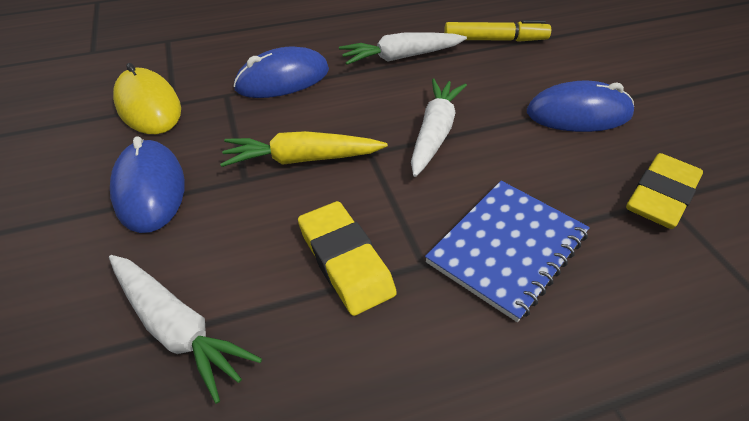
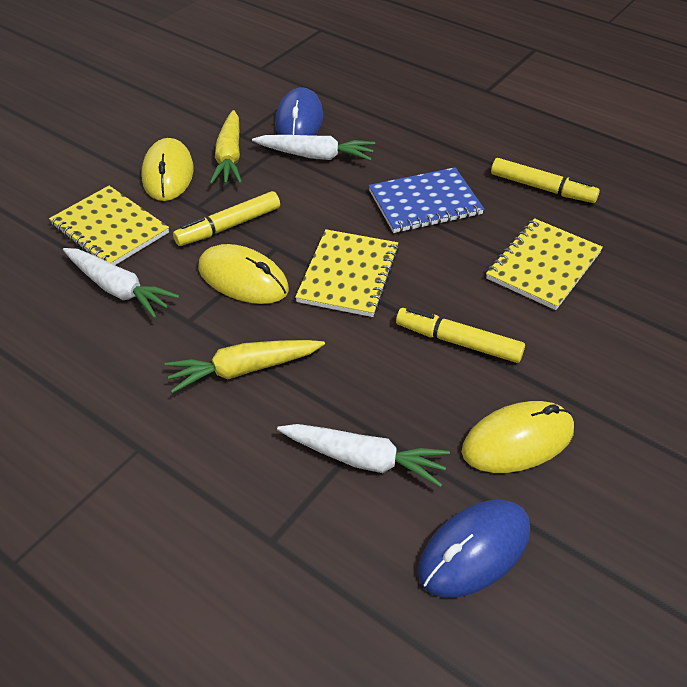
blue mouse: [110,136,185,233] [233,46,329,98] [527,81,634,132] = 3 -> [275,87,323,136] [418,500,530,598] = 2
yellow carrot: [220,131,388,167] = 1 -> [165,340,325,393] [210,110,242,184] = 2
yellow eraser: [298,201,397,316] [626,153,703,229] = 2 -> none = 0
yellow marker: [444,20,551,42] = 1 -> [173,191,280,246] [396,307,525,363] [491,158,600,203] = 3
yellow mouse: [113,63,181,134] = 1 -> [141,138,194,201] [198,244,289,304] [462,401,574,473] = 3
yellow notebook: none = 0 -> [49,186,169,265] [295,229,399,317] [486,218,603,310] = 3

